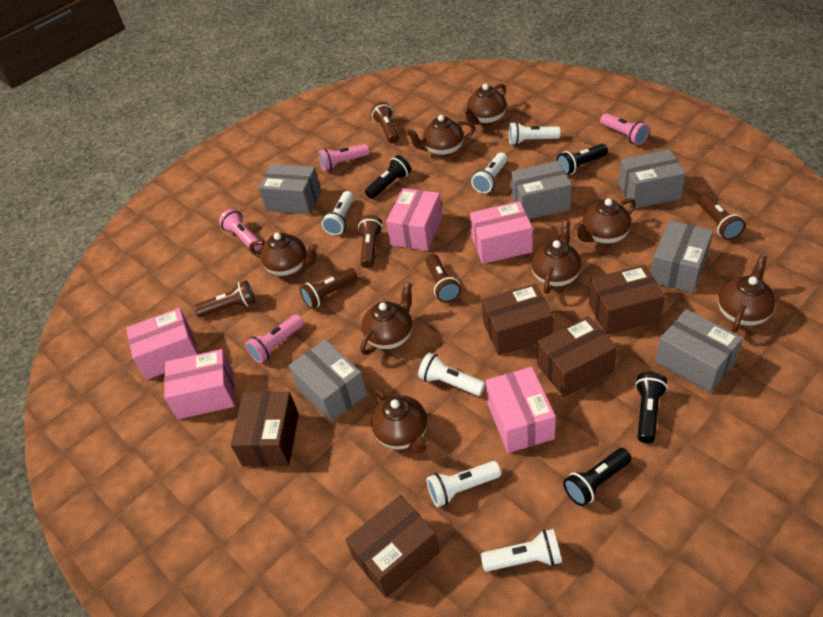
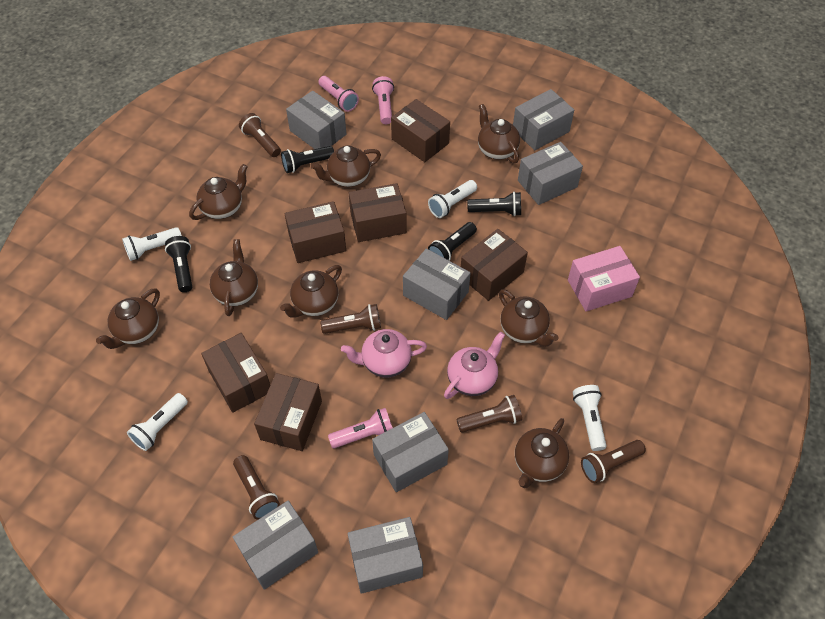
brown box: [231,391,299,467] [346,495,440,598] [482,283,553,355] [537,316,617,397] [589,265,665,335] = 5 -> [201,333,270,413] [254,373,322,451] [285,201,346,263] [349,183,407,242] [391,99,450,162] [461,229,528,301] = 6
brown flashlight: [194,281,255,317] [300,268,358,309] [358,215,383,268] [371,102,399,144] [425,254,461,303] [698,194,745,240] = 6 -> [233,455,280,520] [239,113,281,157] [320,304,381,334] [456,395,522,433] [581,440,646,483] = 5
grey box: [259,164,321,215] [289,339,367,422] [511,161,572,219] [619,149,686,209] [651,220,713,293] [656,309,743,393] = 6 -> [233,501,318,590] [286,91,346,149] [348,517,423,594] [372,412,449,492] [403,248,470,320] [513,89,574,150] [518,142,583,205] = 7
pink box: [126,308,198,380] [164,349,235,419] [386,188,442,251] [470,201,533,264] [486,367,556,453] = 5 -> [568,246,640,311] = 1
pink flashlight: [219,209,262,251] [245,314,304,363] [318,144,369,171] [600,113,649,145] = 4 -> [319,76,359,112] [328,408,393,448] [372,76,394,124] = 3
pink teapot: none = 0 -> [341,329,427,378] [444,332,505,399] = 2
white flashlight: [321,191,354,235] [418,353,486,396] [427,461,501,507] [471,153,507,193] [480,529,562,572] [509,122,560,145] = 6 -> [122,227,182,261] [127,393,188,451] [428,180,477,218] [573,385,606,451] = 4

